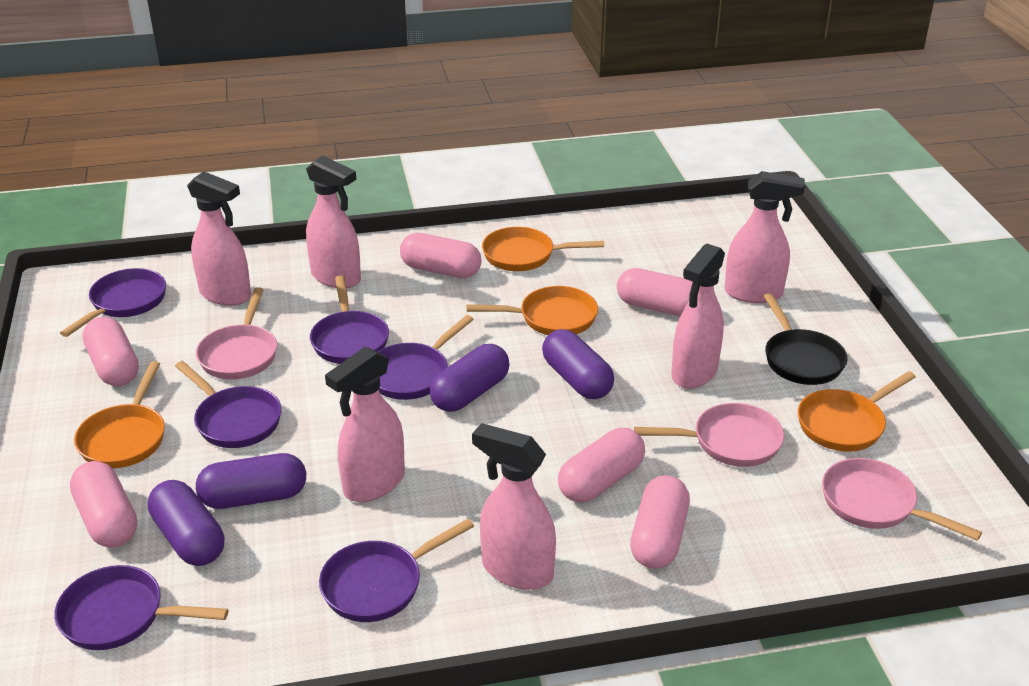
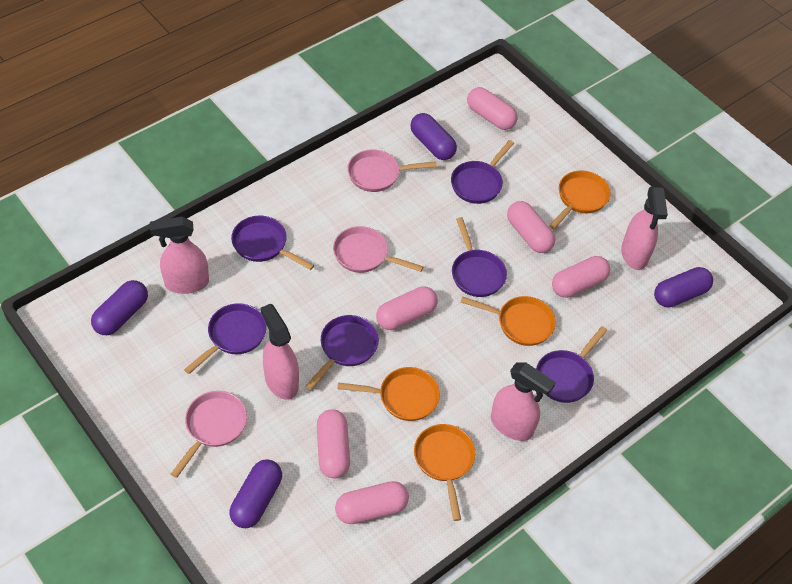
black pan: [763,293,847,385] = 1 -> none = 0
pink spray bottle: [187,171,251,306] [306,156,361,288] [325,346,405,502] [472,423,556,590] [671,244,725,389] [724,171,805,303] = 6 -> [150,217,209,294] [261,304,299,400] [491,362,556,441] [621,187,668,270] = 4

